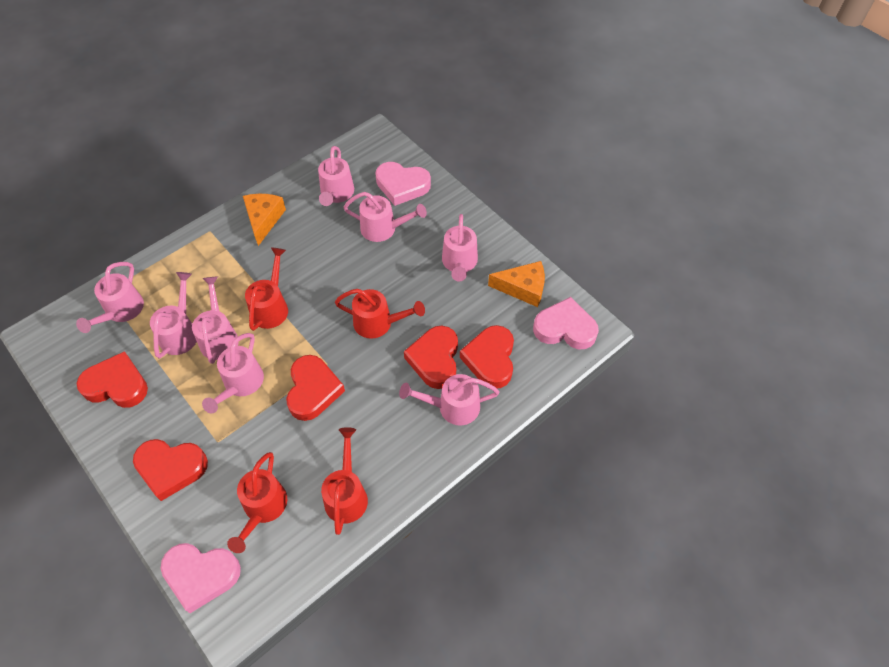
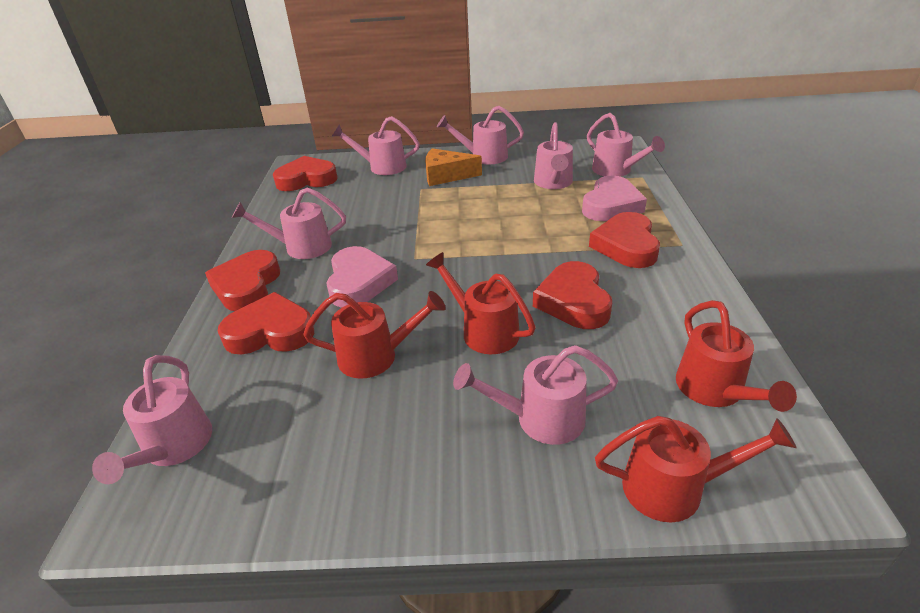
orange cheese: [243,194,286,246] [488,261,545,307] = 2 -> [425,148,482,186] = 1
pink heart: [161,543,241,613] [375,162,431,206] [533,297,599,349] = 3 -> [326,246,398,308] [582,176,647,221] = 2
pink watering can: [76,262,144,333] [150,272,197,359] [192,277,239,364] [202,333,264,413] [318,146,354,206] [343,192,427,242] [399,374,500,425] [442,214,478,282] = 8 -> [92,355,212,484] [232,187,346,259] [332,116,420,175] [437,106,524,164] [453,345,618,445] [534,122,573,189] [587,113,665,177] = 7

